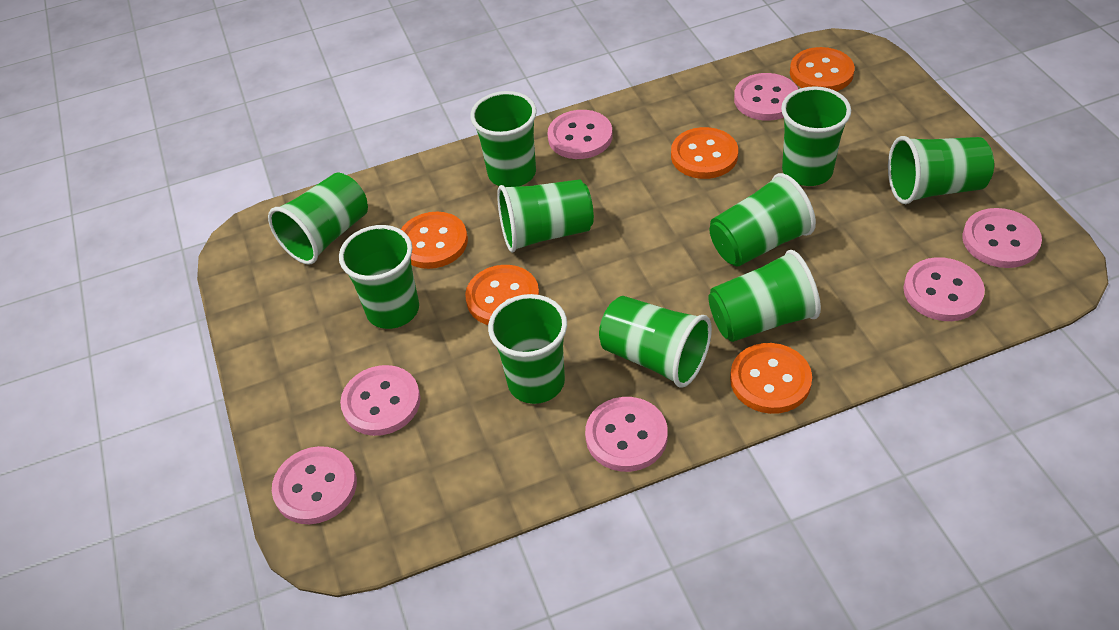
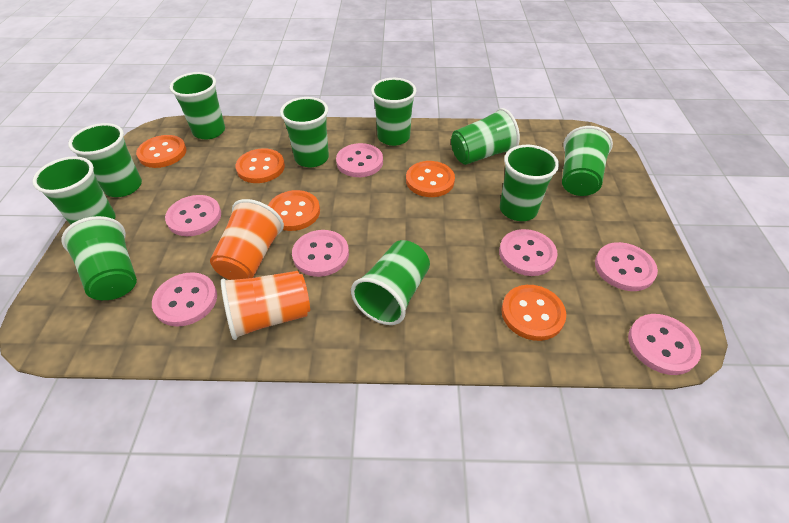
orange cup: none = 0 -> [210,199,284,280] [221,271,310,340] = 2

